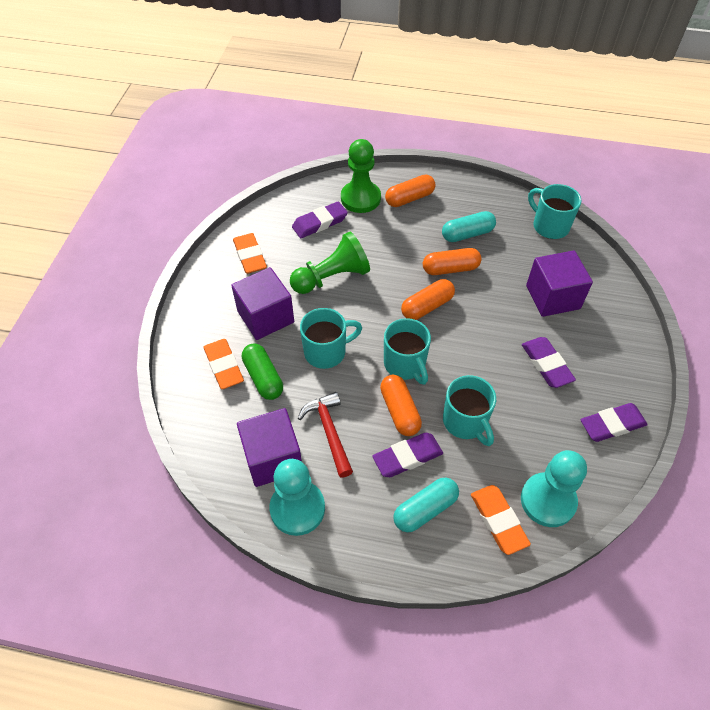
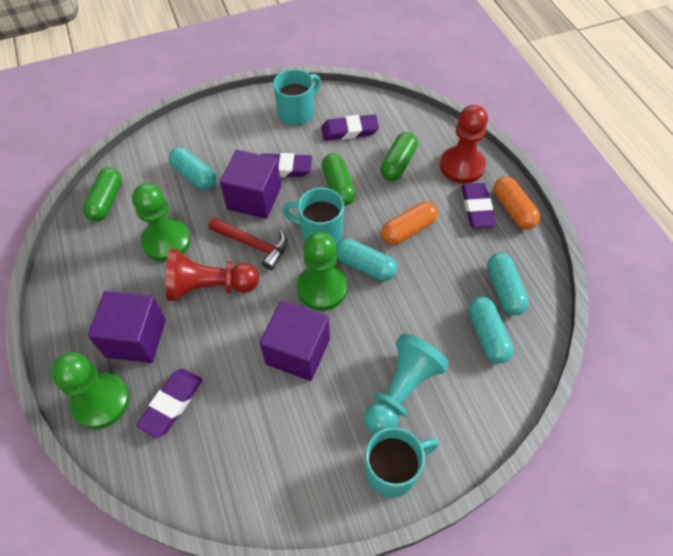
green capsule: [242,344,283,400] = 1 -> [83,167,122,221] [322,154,356,206] [380,132,418,181] = 3
green pawn: [290,231,370,294] [341,139,381,213] = 2 -> [51,352,129,429] [132,183,191,262] [297,232,348,311] = 3
orange capsule: [380,375,422,436] [385,174,435,207] [401,279,455,320] [423,248,481,275] = 4 -> [381,202,438,245] [493,177,540,229] = 2
orange eraser: [203,339,244,389] [233,233,267,274] [471,485,531,555] = 3 -> none = 0
red pawn: none = 0 -> [166,249,259,301] [440,105,488,184] = 2
turquoise capsule: [393,478,459,532] [442,211,496,242] = 2 -> [168,147,217,190] [336,238,397,281] [468,297,513,364] [487,253,529,315] = 4
turquoise mug: [300,308,362,369] [384,318,431,385] [443,375,496,446] [528,184,582,239] = 4 -> [273,69,321,125] [283,187,344,244] [365,427,439,498] = 3
turquoise pawn: [269,459,325,536] [521,450,587,527] = 2 -> [364,334,449,434] = 1

